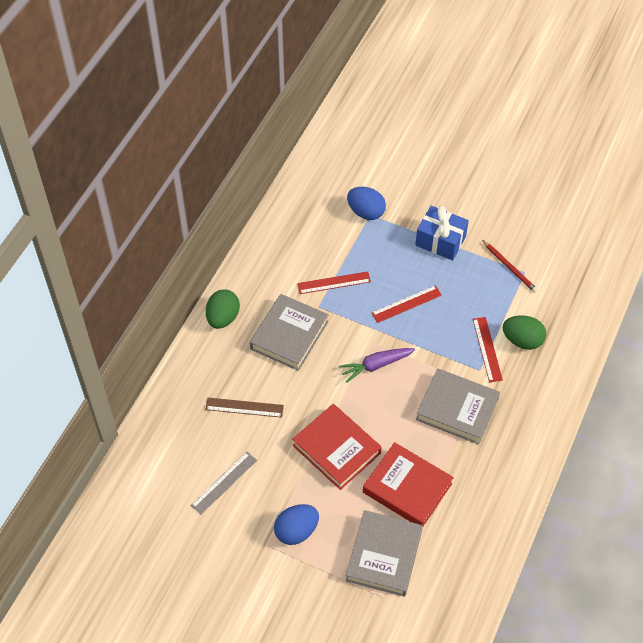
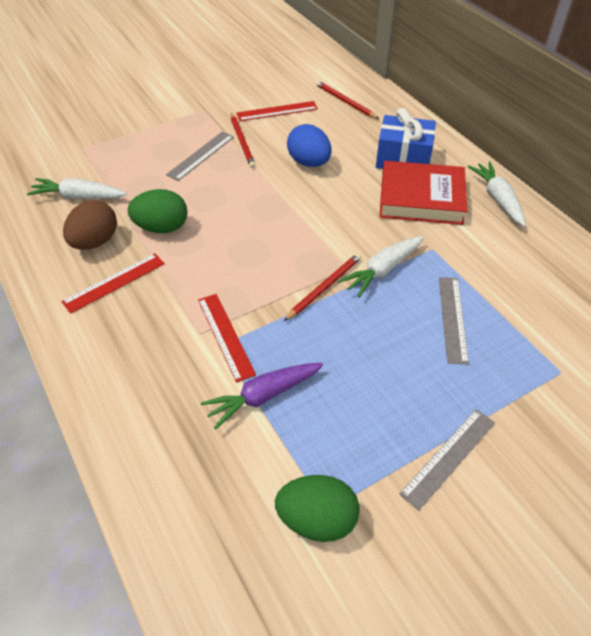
blue egg: [274,504,319,545] [347,187,386,220] = 2 -> [287,124,332,167] = 1
brown egg: none = 0 -> [63,200,117,250] = 1
brown ruler: [205,398,284,418] = 1 -> none = 0
grey book: [250,294,328,371] [346,510,423,597] [416,368,500,445] = 3 -> none = 0
grey ruler: [191,452,257,515] = 1 -> [166,132,234,181] [399,409,495,510] [439,277,469,365] = 3
red book: [292,404,382,490] [363,442,454,526] = 2 -> [379,161,467,225] = 1
red pencil: [482,240,538,292] = 1 -> [231,113,256,168] [284,253,361,321] [316,81,379,119] = 3
white carrot: none = 0 -> [27,178,127,199] [338,236,424,298] [468,161,526,227] = 3

